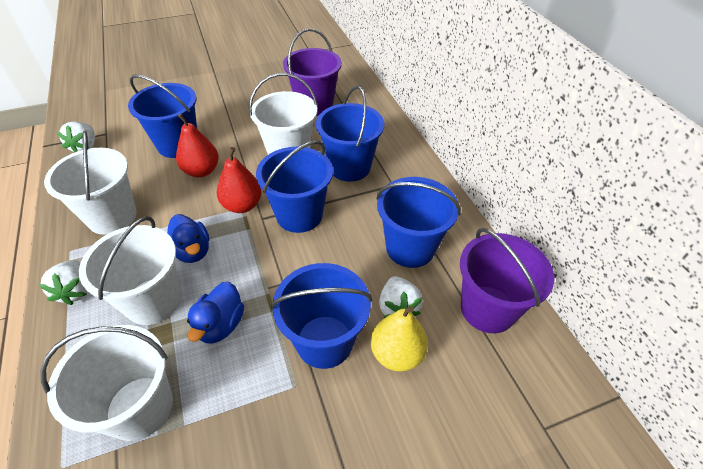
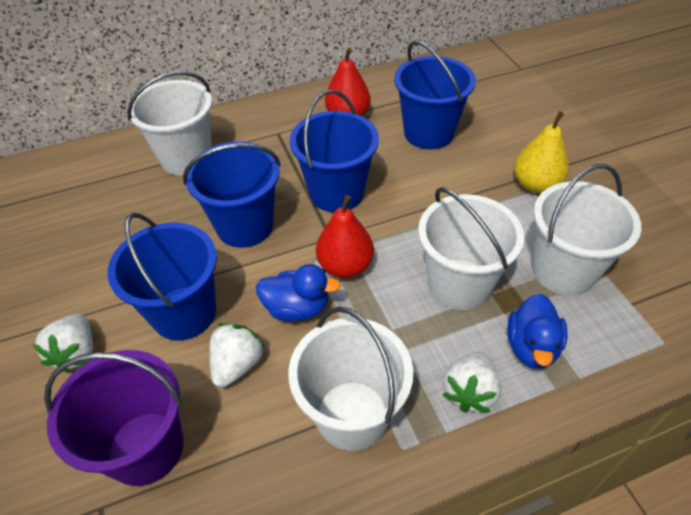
blue bucket: [128,74,197,158] [256,140,333,233] [271,263,372,369] [316,86,384,182] [376,177,461,268] = 5 -> [108,213,217,341] [183,142,281,248] [289,89,379,212] [394,40,476,149] = 4
purple bucket: [283,28,342,116] [460,228,555,333] = 2 -> [44,350,184,486] = 1

